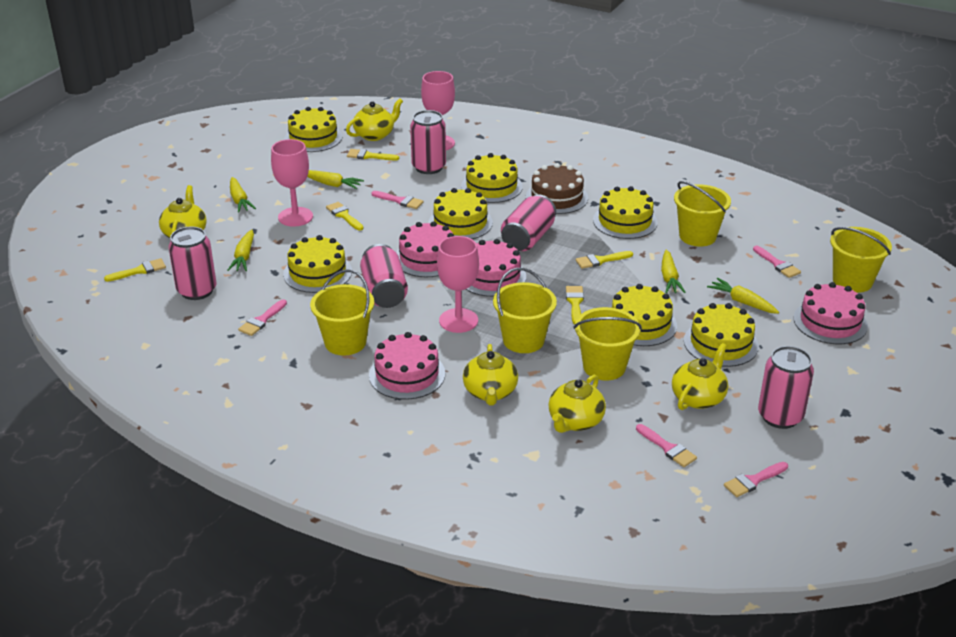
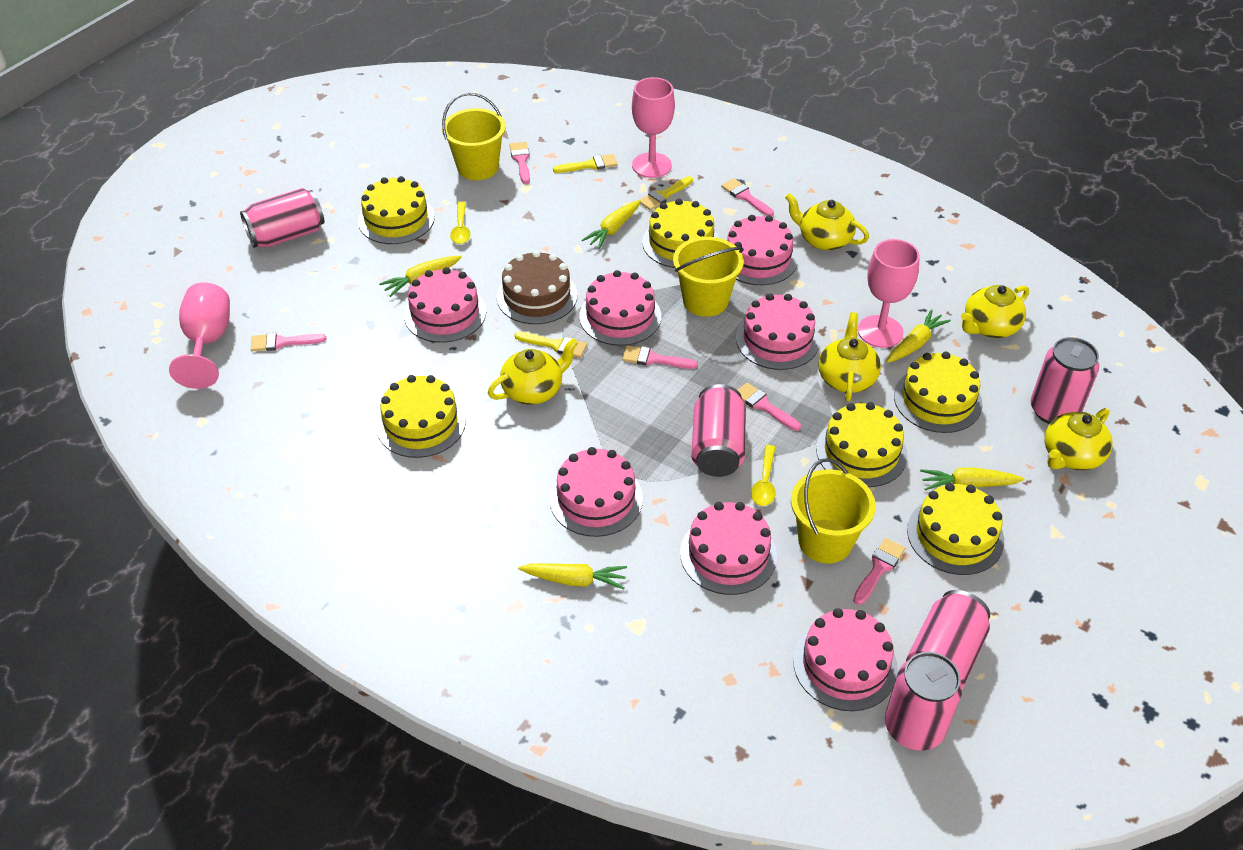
pink brush: [238,299,287,336] [371,191,423,209] [636,424,697,467] [724,462,788,497] [753,246,801,278] = 5 -> [251,333,326,351] [509,142,530,184] [622,345,698,369] [721,178,774,216] [738,382,801,431] [853,538,905,605] = 6
pink cake: [369,332,445,400] [396,221,454,277] [466,239,526,297] [794,282,868,344] = 4 -> [404,267,486,343] [549,447,643,537] [579,270,661,346] [680,502,777,595] [727,215,798,285] [736,293,820,370] [793,608,898,711] = 7
yellow brush: [104,258,166,282] [326,202,364,231] [347,149,399,160] [566,286,584,325] [576,251,633,269] = 5 -> [515,332,587,358] [553,154,618,173] [640,176,693,210] = 3
yellow bucket: [310,270,374,355] [493,268,557,353] [573,307,642,381] [674,181,731,247] [830,227,892,293] = 5 -> [442,92,506,180] [673,237,744,317] [791,458,876,563] = 3
yellow cake: [283,235,352,293] [284,107,342,152] [428,188,493,239] [461,153,523,203] [593,186,658,239] [612,284,677,346] [684,303,759,367] = 7 -> [358,176,435,244] [376,375,466,458] [642,199,719,268] [816,402,908,487] [894,352,983,433] [907,483,1004,575] = 6
yellow spoon: none = 0 -> [450,202,470,244] [751,445,776,506] = 2

